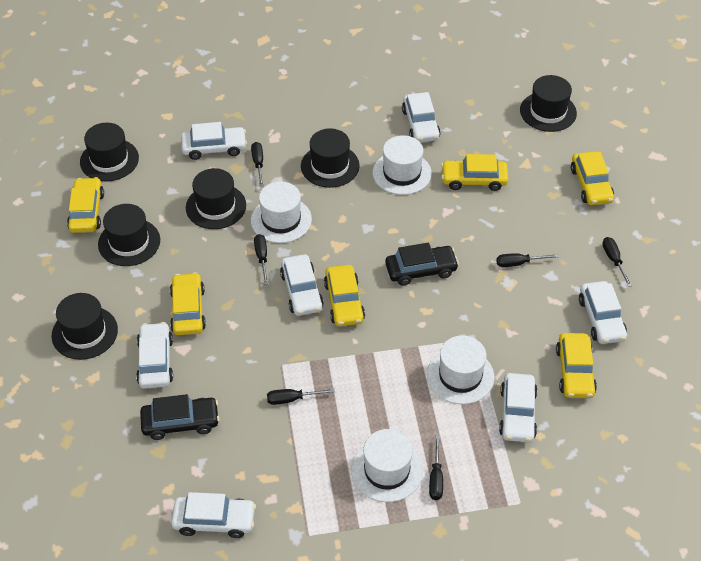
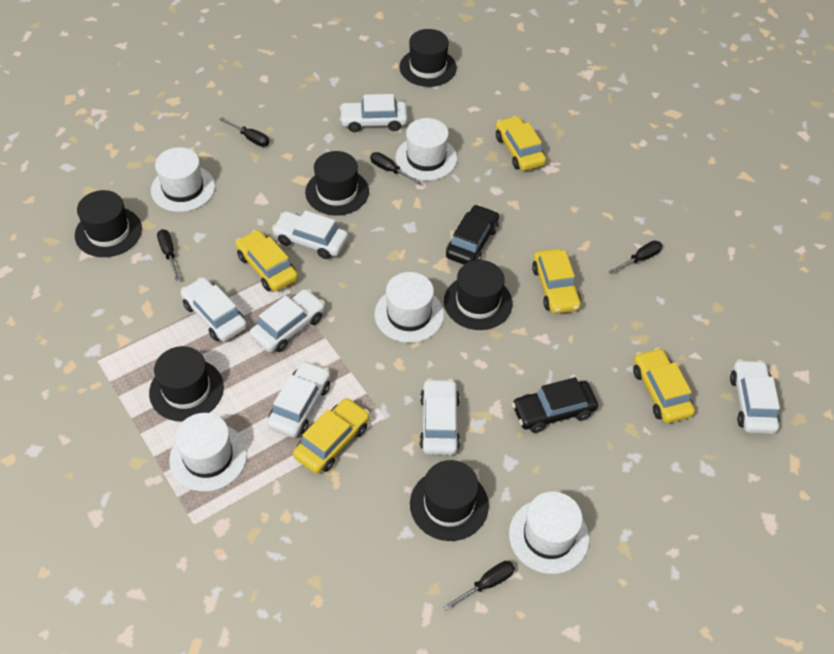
black screwdriver: [251,142,263,187] [254,234,268,285] [267,389,335,405] [429,436,443,500] [496,253,559,267] [602,237,632,287] = 6 -> [157,229,180,281] [219,118,270,147] [370,152,422,185] [443,561,515,610] [609,241,662,274] = 5
white hat: [251,182,312,243] [351,429,423,502] [373,135,432,195] [427,336,494,404] = 4 -> [151,147,215,212] [169,413,247,492] [375,272,444,343] [396,118,457,181] [509,492,589,574] = 5
yellow car: [67,177,104,233] [170,272,206,335] [324,265,365,326] [441,154,508,191] [556,333,597,398] [571,151,614,205] = 6 -> [235,230,298,292] [293,398,369,474] [496,116,546,171] [532,249,581,314] [633,348,695,423] = 5

